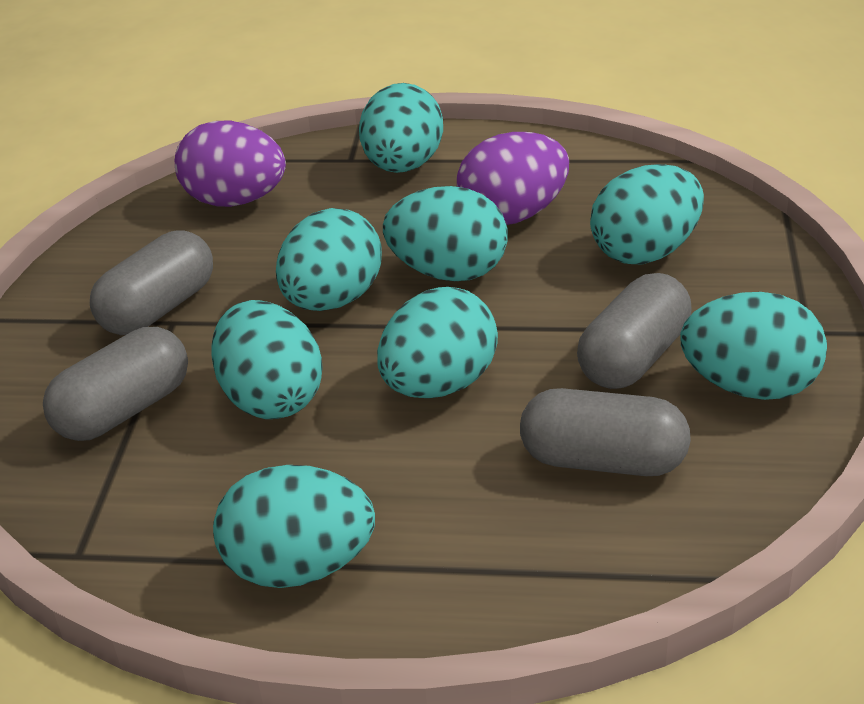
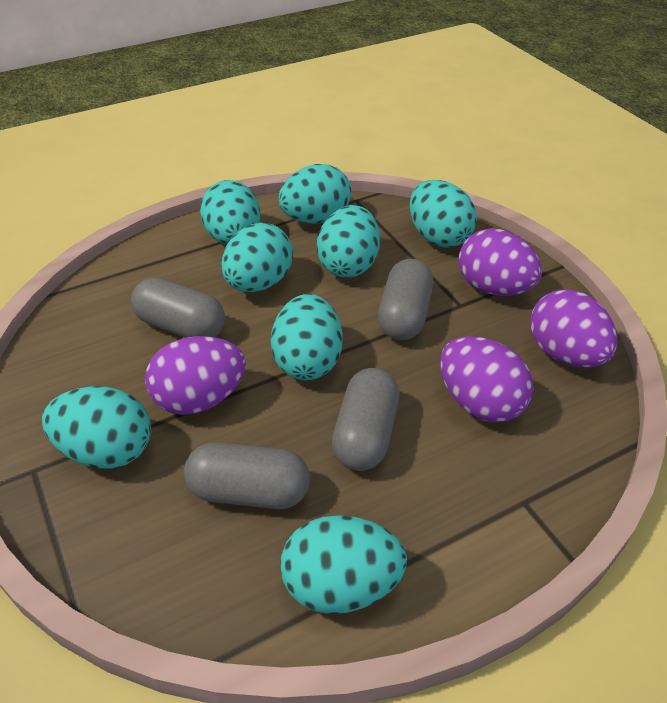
purple egg: [175,121,286,207] [457,132,569,225] = 2 -> [145,336,246,415] [440,336,533,422] [458,228,542,296] [530,289,618,367] = 4

